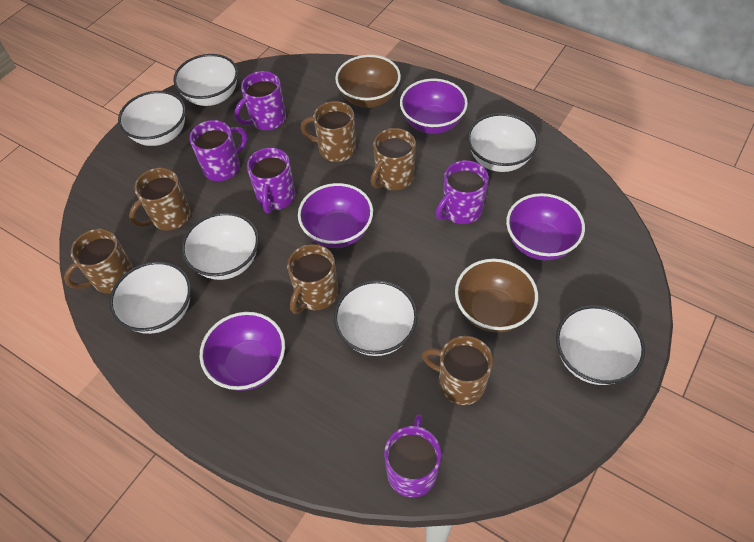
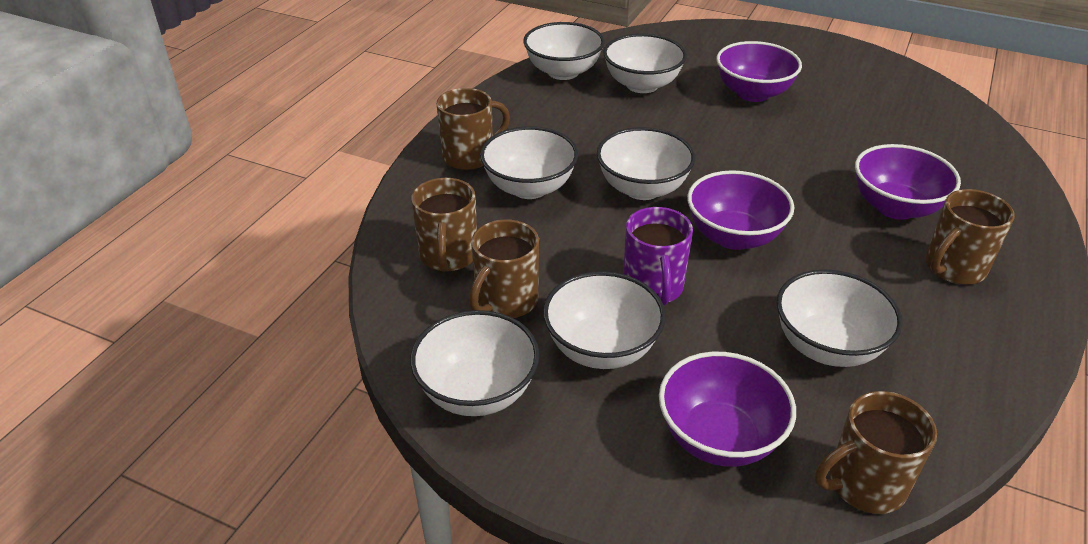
brown bowl: [335,55,401,108] [455,259,538,333] = 2 -> none = 0
brown mug: [64,229,134,294] [129,168,191,230] [287,244,338,314] [301,101,356,162] [371,128,416,190] [422,336,493,405] = 6 -> [411,178,477,272] [436,88,510,170] [469,220,539,318] [815,391,937,514] [926,189,1015,285] = 5
purple mug: [190,120,247,181] [235,71,286,130] [247,148,295,213] [384,414,441,498] [436,160,489,224] = 5 -> [623,207,693,306] = 1

